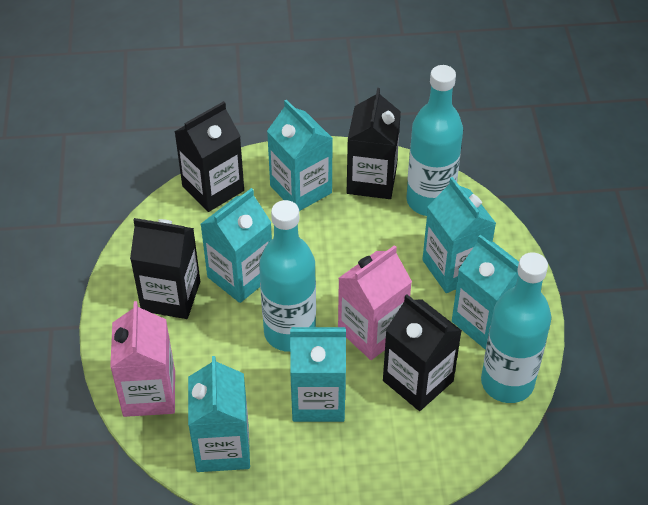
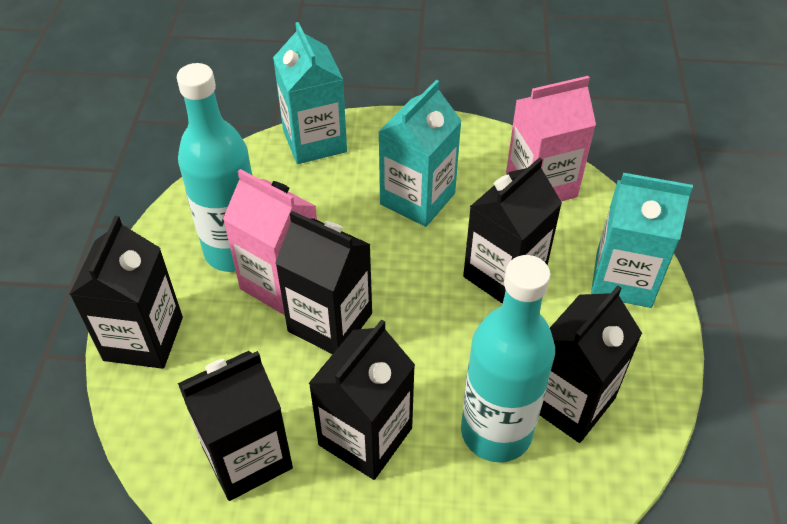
black carton: [130,218,200,319] [174,101,244,212] [347,88,401,199] [383,294,462,411] = 4 -> [69,216,183,369] [178,351,293,501] [275,211,372,354] [308,319,415,480] [463,157,562,304] [540,285,642,443] = 6
turquoise bottle: [259,200,316,352] [406,65,463,216] [481,252,551,403] = 3 -> [177,63,253,272] [461,255,555,463] = 2
turquoise carton: [188,356,250,472] [201,188,272,303] [267,99,333,211] [290,327,346,422] [422,177,496,293] [452,235,519,350] = 6 -> [273,22,347,164] [379,80,462,227] [591,173,693,308] = 3

